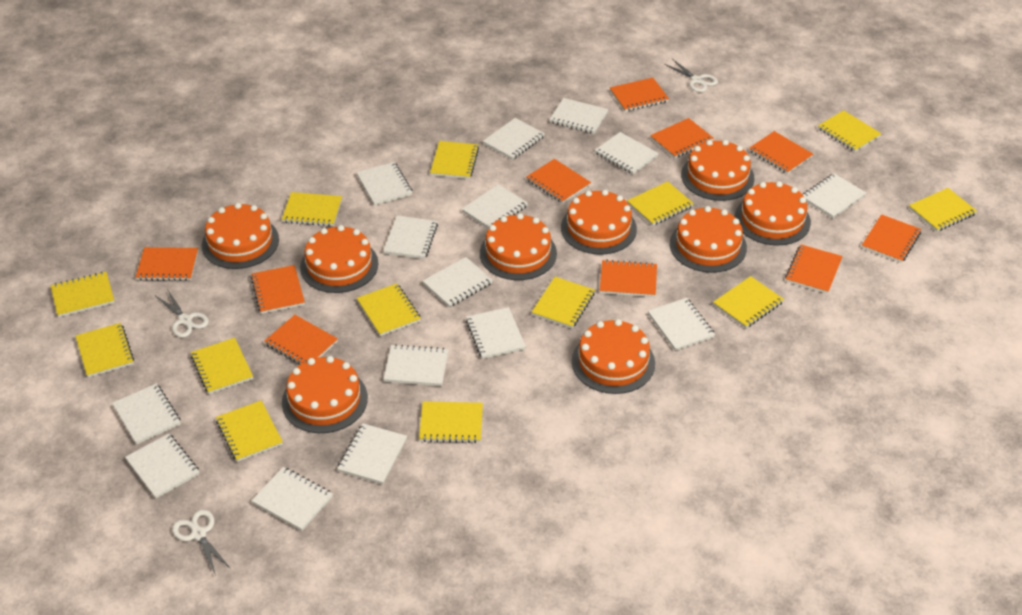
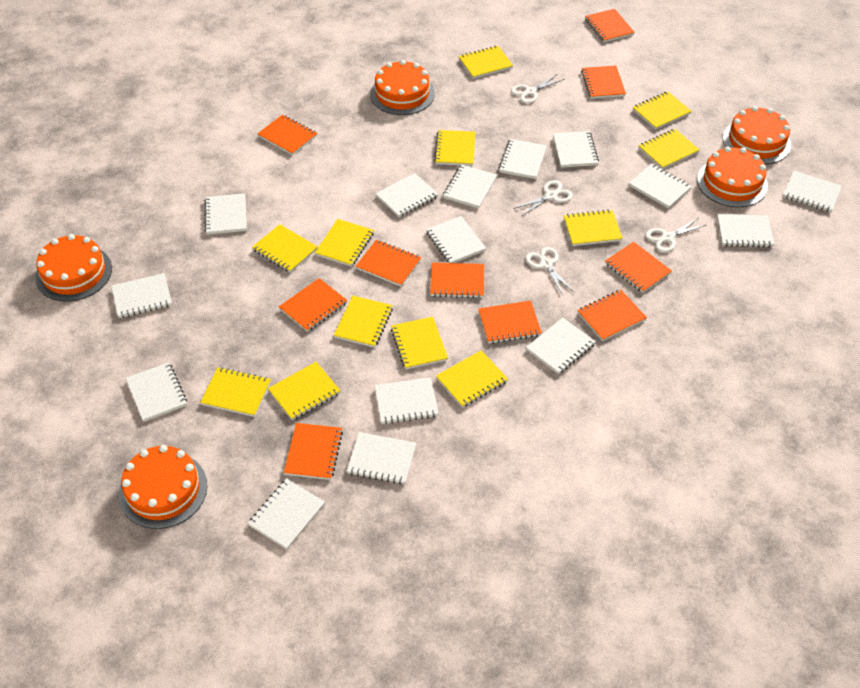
orange cake: [202,203,279,269] [282,356,368,433] [300,225,378,293] [480,213,557,280] [561,190,637,254] [572,319,655,394] [670,206,747,273] [681,140,755,201] [735,181,811,246] = 9 -> [35,234,112,302] [119,445,208,529] [370,60,435,115] [697,147,768,207] [723,106,791,164] = 5
white scissors: [156,289,209,338] [172,509,231,576] [664,59,718,92] = 3 -> [511,74,564,104] [514,180,573,216] [525,247,575,295] [645,218,706,252] = 4
yellow notebook: [51,272,115,317] [76,323,134,377] [191,338,253,394] [216,400,283,462] [282,192,342,226] [357,283,421,336] [419,401,483,443] [430,141,479,179] [532,277,595,328] [627,181,694,226] [713,276,784,328] [818,110,882,152] [909,188,977,231] = 13 -> [200,367,271,417] [252,224,318,273] [268,362,341,420] [315,219,374,267] [334,296,393,348] [391,317,448,369] [434,130,476,166] [436,350,508,408] [459,46,513,79] [563,210,623,246] [633,92,692,130] [639,129,700,169] = 12

